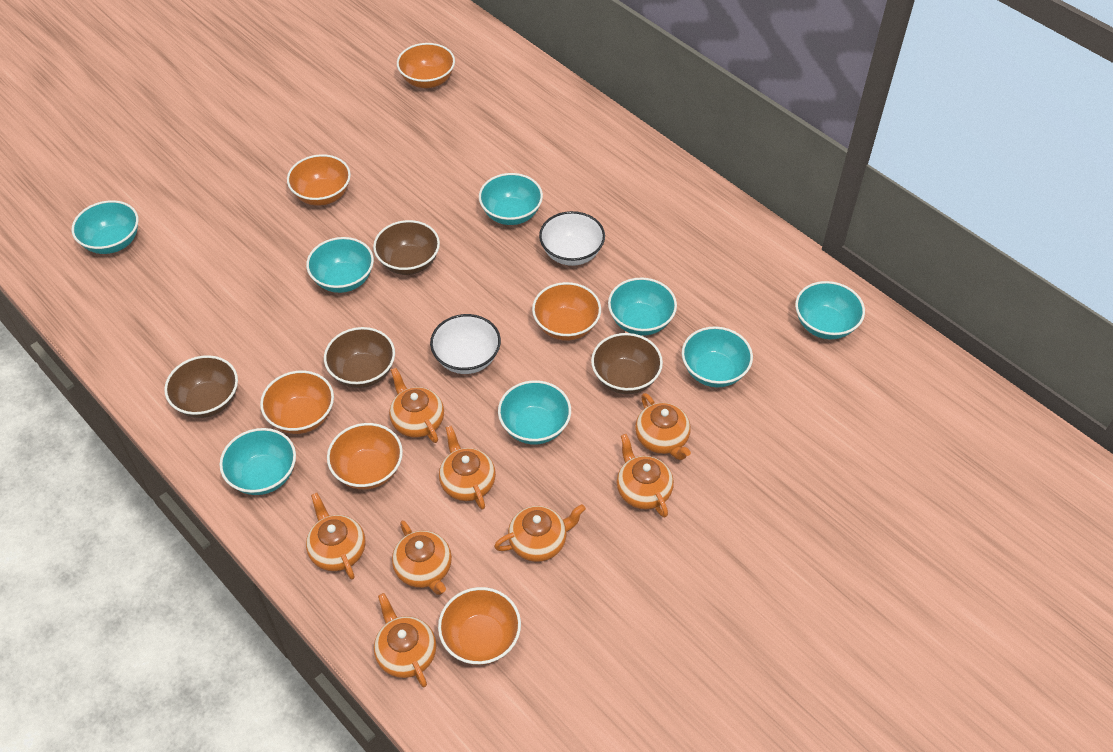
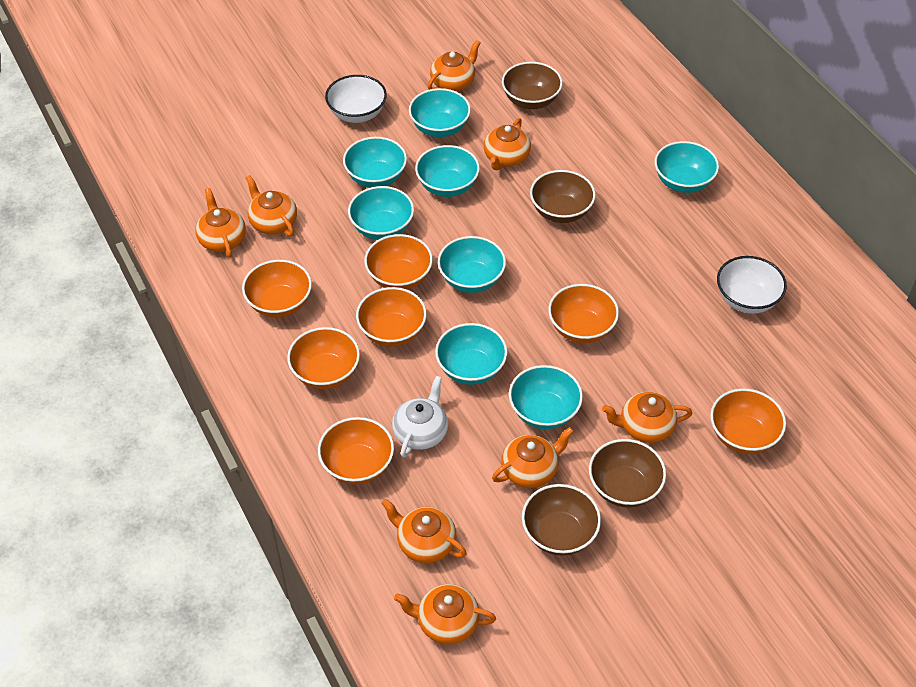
orange bowl: [260,371,334,434] [287,154,351,206] [327,423,403,490] [397,43,455,88] [438,587,521,665] [532,282,601,341] = 6 -> [242,260,312,318] [287,327,360,389] [318,417,394,484] [356,287,427,347] [364,234,433,290] [548,284,619,343] [710,388,786,454] = 7
white teapot: none = 0 -> [392,376,448,458] = 1

